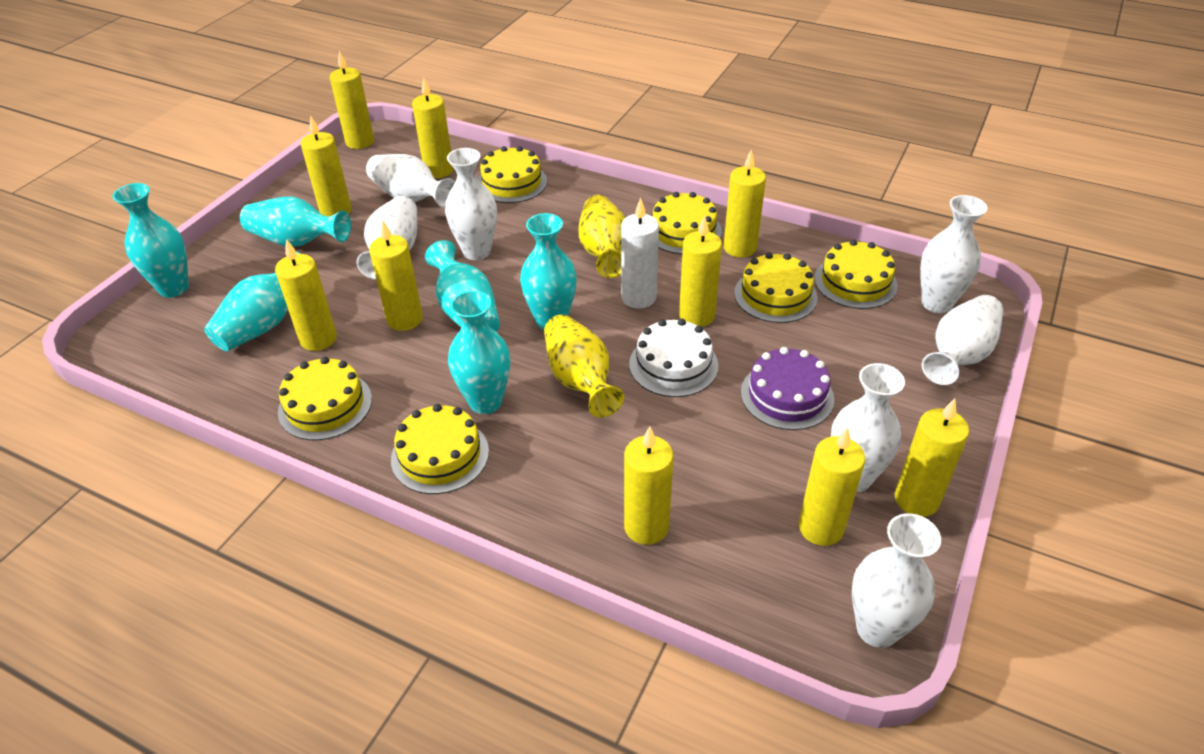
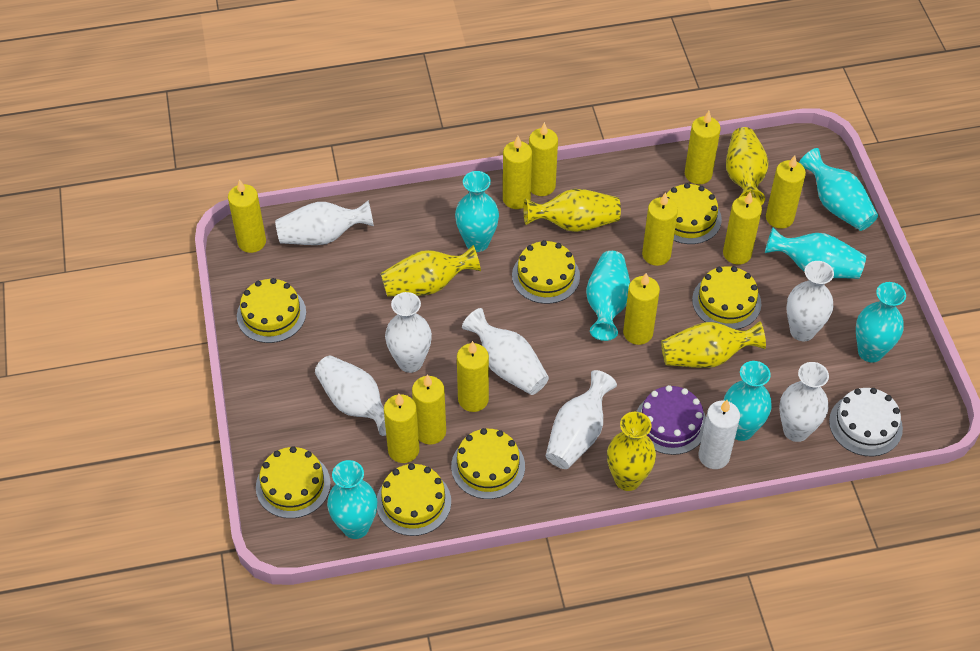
turquoise vase: [112,183,189,298] [204,252,301,351] [240,197,351,247] [425,240,500,332] [448,291,510,414] [520,213,577,330] = 6 -> [327,460,377,539] [455,171,499,252] [586,251,630,341] [723,361,772,441] [765,228,866,279] [799,148,878,231] [856,282,906,363] = 7
yellow cake: [278,357,372,440] [391,404,489,494] [478,146,547,203] [653,192,722,254] [734,252,817,323] [814,240,898,309] = 6 -> [237,278,306,343] [256,446,331,518] [377,463,451,536] [451,428,525,499] [512,240,580,304] [666,183,722,244] [692,266,761,329] = 7
yellow candle: [275,239,337,351] [300,115,351,217] [330,51,374,149] [369,220,423,331] [412,78,454,178] [624,427,674,545] [679,215,722,327] [723,150,766,258] [799,427,865,546] [895,398,969,517] = 10 -> [228,179,266,253] [384,393,419,463] [412,374,446,445] [457,341,489,412] [503,136,532,209] [529,122,558,196] [623,273,660,345] [642,192,678,266] [685,111,721,184] [723,191,762,265] [766,155,806,229] = 11
yellow vase: [544,314,624,418] [578,195,625,278] = 2 -> [381,245,481,297] [524,189,621,232] [607,412,656,491] [661,321,766,368] [726,127,769,205] = 5

